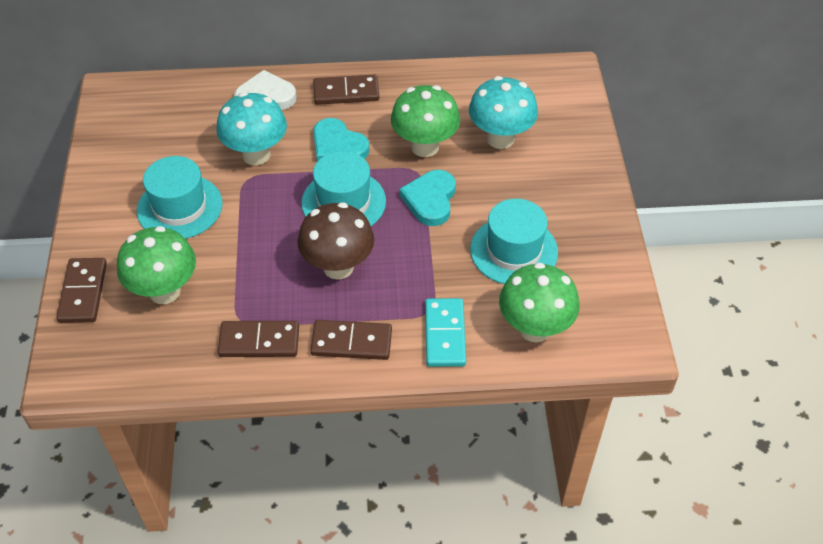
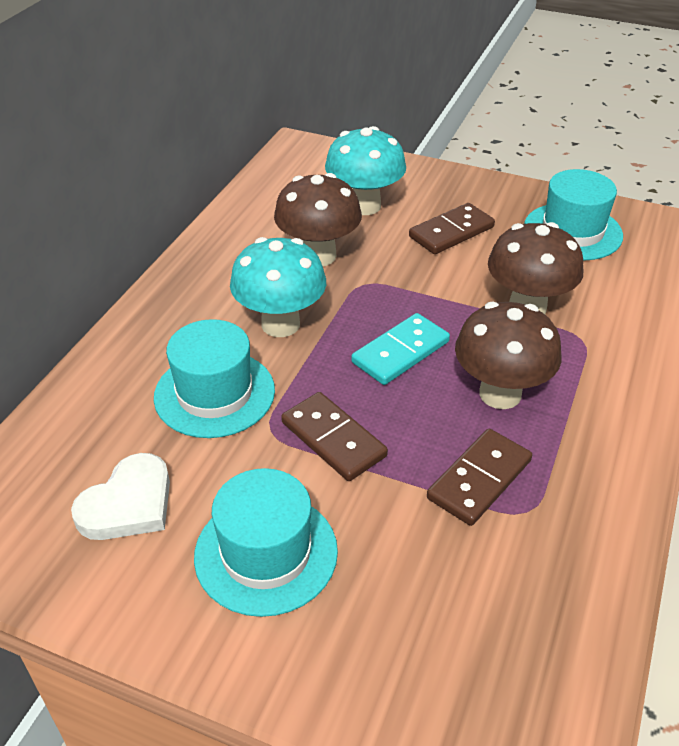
brown domino: [56,258,107,323] [218,321,299,357] [310,320,392,360] [313,75,379,105] = 4 -> [281,392,388,481] [409,203,495,254] [427,429,532,526] = 3
brown mushroom: [298,202,374,279] = 1 -> [274,173,362,266] [455,302,562,409] [488,222,584,314] = 3
green mushroom: [117,226,196,304] [391,85,460,157] [499,263,579,342] = 3 -> none = 0
turquoise heart: [313,118,369,162] [399,170,456,226] = 2 -> none = 0

